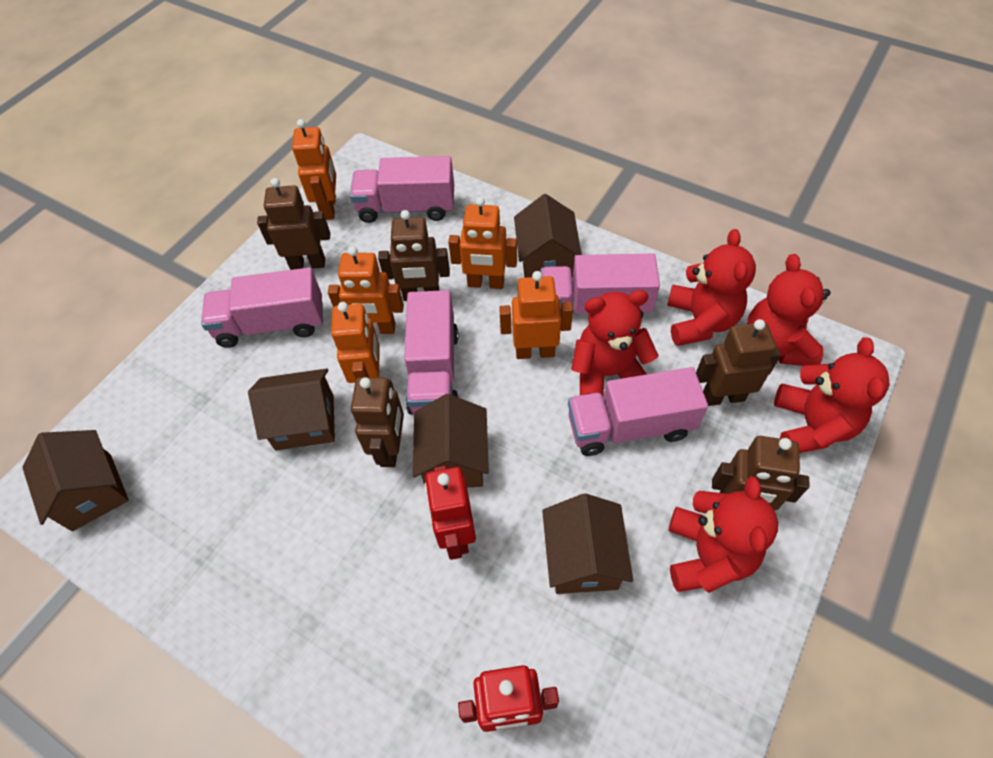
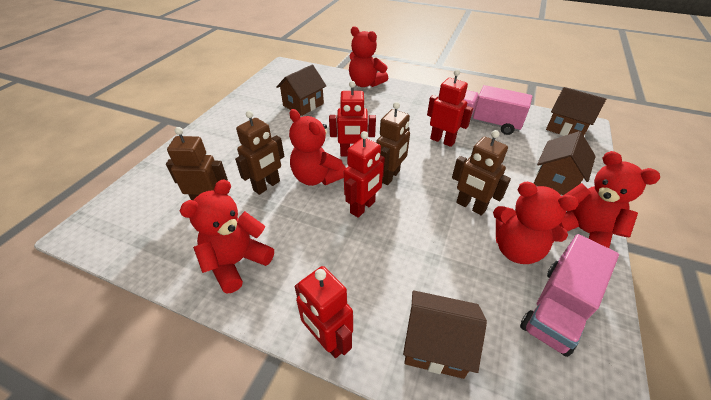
brown house: [22,430,129,531] [248,369,335,450] [412,394,489,487] [514,194,582,278] [542,493,633,594] = 5 -> [276,65,326,116] [403,290,487,379] [534,131,596,195] [546,87,606,136] = 4
brown robot: [257,178,330,270] [351,377,404,467] [378,210,450,301] [696,319,781,406] [712,436,810,510] = 5 -> [166,127,228,200] [235,111,284,195] [376,102,410,185] [452,130,511,216] = 4
orange robot: [292,119,336,220] [328,246,404,334] [331,302,379,383] [448,197,517,289] [499,271,573,359] = 5 -> none = 0
pink truck: [201,268,323,348] [350,156,454,223] [404,290,459,415] [540,254,660,318] [568,367,708,456] = 5 -> [463,85,533,135] [520,234,619,357] = 2
red robot: [425,465,476,560] [458,665,559,732] = 2 -> [295,266,353,358] [329,81,376,156] [344,131,385,218] [427,69,473,147] = 4

